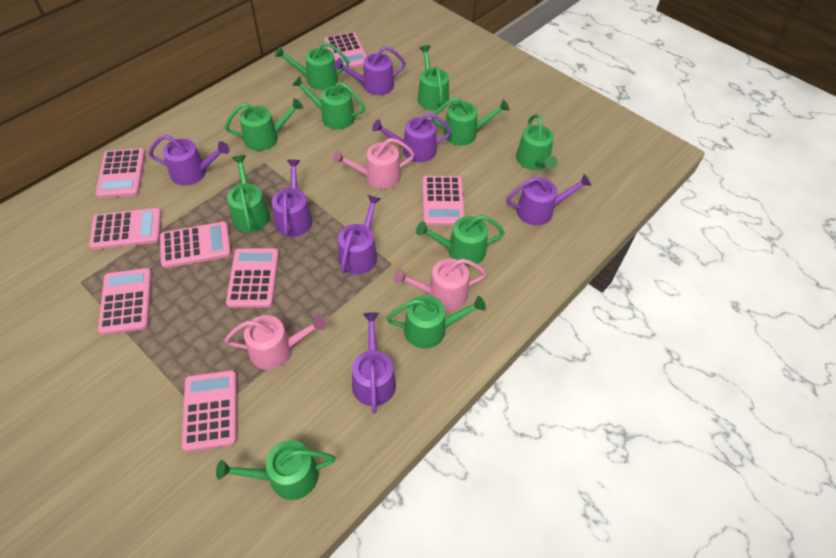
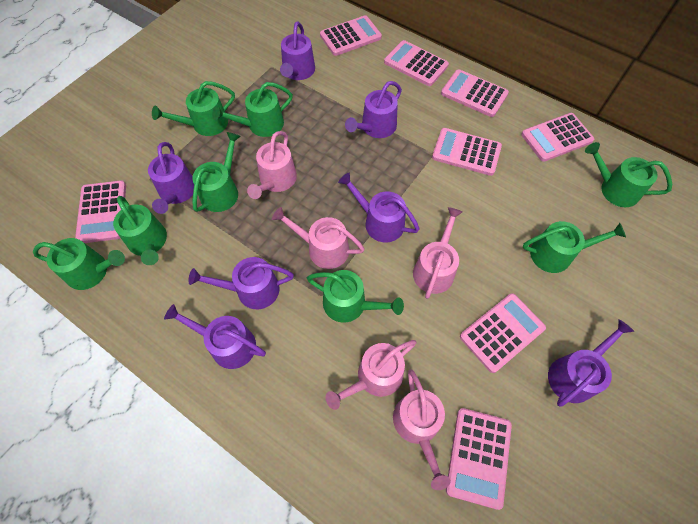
green watering can: [216,440,336,500] [225,98,303,151] [227,155,270,232] [275,42,349,90] [292,76,365,129] [387,295,486,349] [416,215,505,266] [418,45,449,111] [431,97,510,146] [516,114,558,170] = 10 -> [33,238,125,290] [113,196,167,265] [152,81,235,136] [192,132,241,212] [212,82,293,137] [307,270,404,323] [523,221,626,273] [585,142,672,207] = 8
pink watering can: [225,315,326,370] [333,138,414,189] [394,259,486,310] = 3 -> [247,131,297,199] [272,207,364,269] [326,340,417,410] [393,369,451,490] [413,207,463,299] = 5

